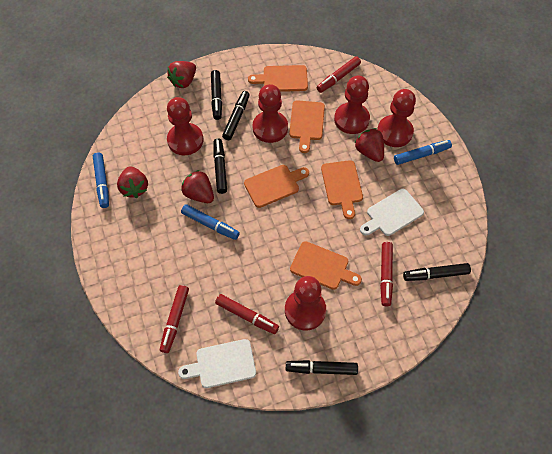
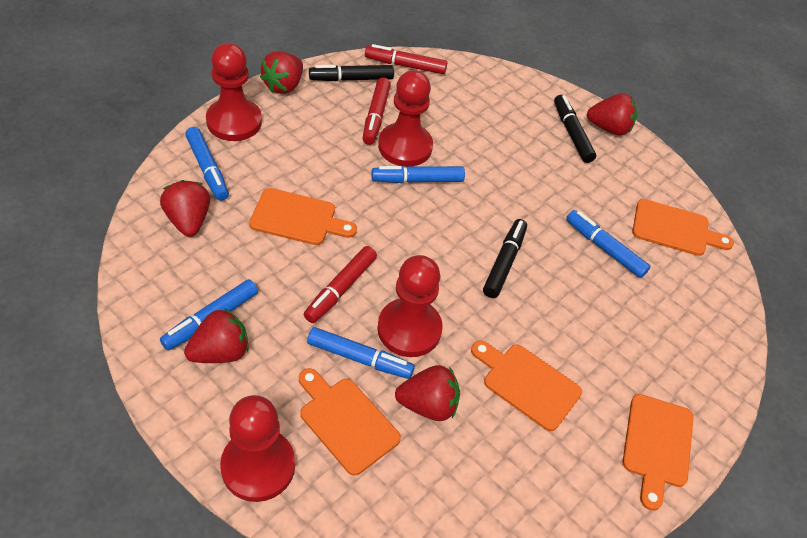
black marker: [211,70,222,120] [213,138,227,194] [222,91,250,140] [286,360,358,375] [403,263,471,281] = 5 -> [309,65,394,81] [483,219,527,298] [554,95,596,163] = 3
blue marker: [93,153,109,208] [181,204,240,240] [394,140,452,165] = 3 -> [160,279,258,351] [185,127,229,201] [307,327,415,379] [371,166,465,183] [566,210,651,278] = 5
red marker: [160,285,189,353] [215,294,279,334] [317,56,361,93] [380,242,393,306] = 4 -> [303,246,377,323] [363,77,391,145] [365,44,448,74] = 3
red pawn: [167,97,203,155] [252,84,288,143] [285,276,326,330] [334,76,370,134] [377,89,416,147] = 5 -> [206,43,262,141] [220,395,295,502] [377,255,443,357] [378,70,433,167] = 4
red strawberry: [117,166,148,198] [167,61,196,88] [181,170,214,203] [355,128,384,162] = 4 -> [160,180,210,237] [184,309,249,363] [260,51,303,94] [395,365,460,421] [587,93,637,136] = 5
white cutting board: [178,339,256,388] [360,189,424,236] = 2 -> none = 0

